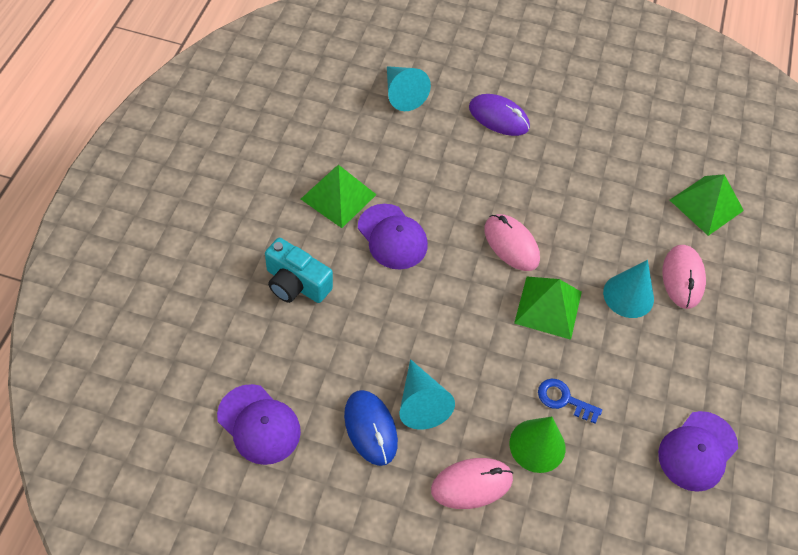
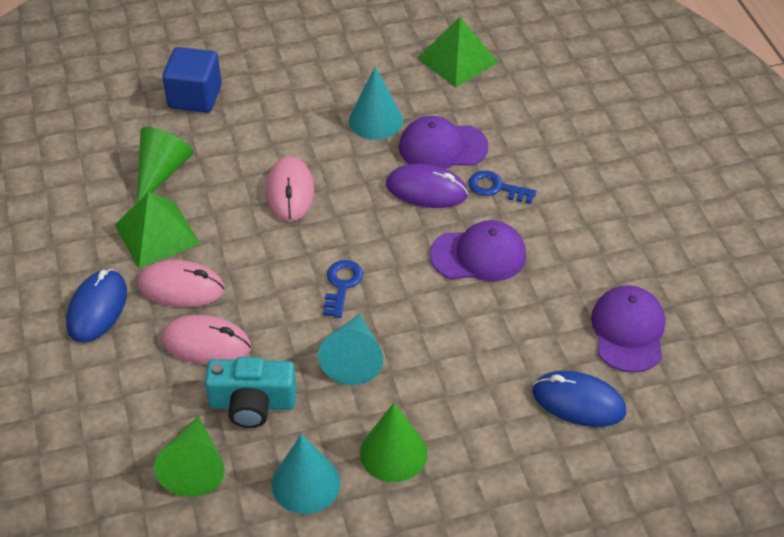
blue cube: none = 0 -> [162,47,222,113] = 1
blue key: [538,379,602,424] = 1 -> [323,260,363,318] [468,170,537,204] = 2
blue mouse: [344,390,398,466] = 1 -> [66,269,127,342] [533,371,626,427] = 2
green cone: [509,417,565,473] = 1 -> [137,127,194,202] [154,416,225,497] [360,403,427,482] = 3
green pyramid: [301,165,377,228] [514,277,582,340] [670,174,744,236] = 3 -> [115,192,200,268] [417,17,499,87] = 2

